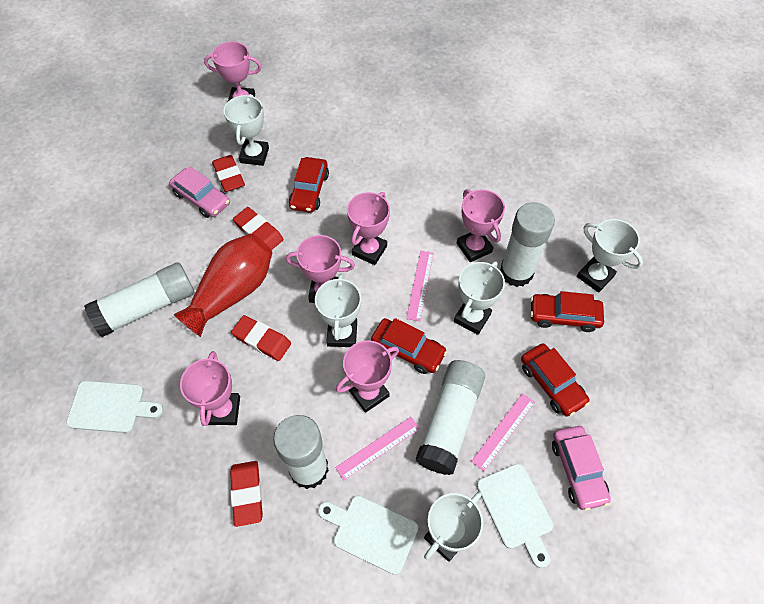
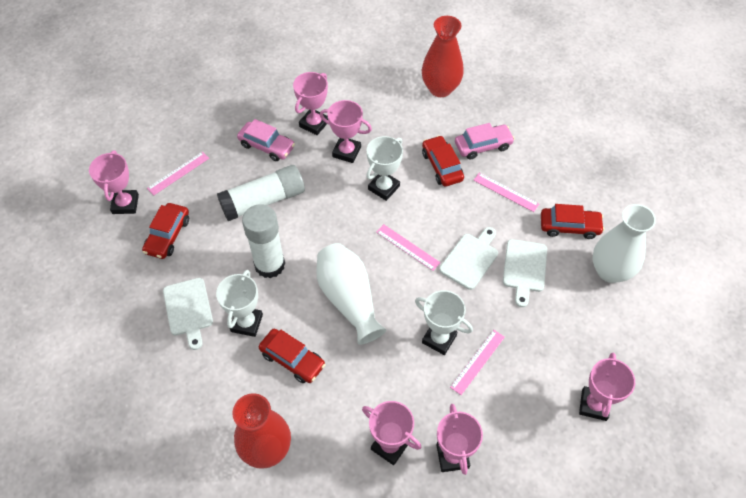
pink ruler: [335,417,420,481] [406,251,434,321] [471,393,535,471] = 3 -> [147,152,209,195] [376,224,441,271] [450,330,505,395] [473,173,539,212] = 4
red eraser: [212,155,245,192] [230,461,263,527] [231,315,291,361] [233,207,283,250] = 4 -> none = 0
red vase: [173,233,272,337] = 1 -> [233,393,291,469] [422,16,464,97] = 2
white glue stick: [84,262,194,337] [273,415,329,489] [416,360,485,475] [500,202,555,287] = 4 -> [217,165,305,221] [242,204,285,278] = 2
white trophy: [223,94,269,166] [315,274,361,347] [424,492,483,562] [454,261,505,335] [577,219,643,293] = 5 -> [216,270,263,337] [366,136,403,201] [415,290,473,355] = 3
white vase: none = 0 -> [316,243,386,345] [592,204,656,283] = 2

